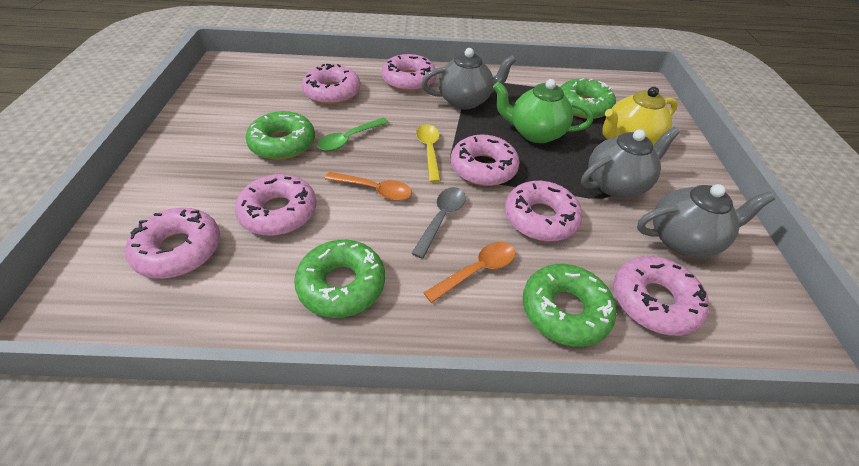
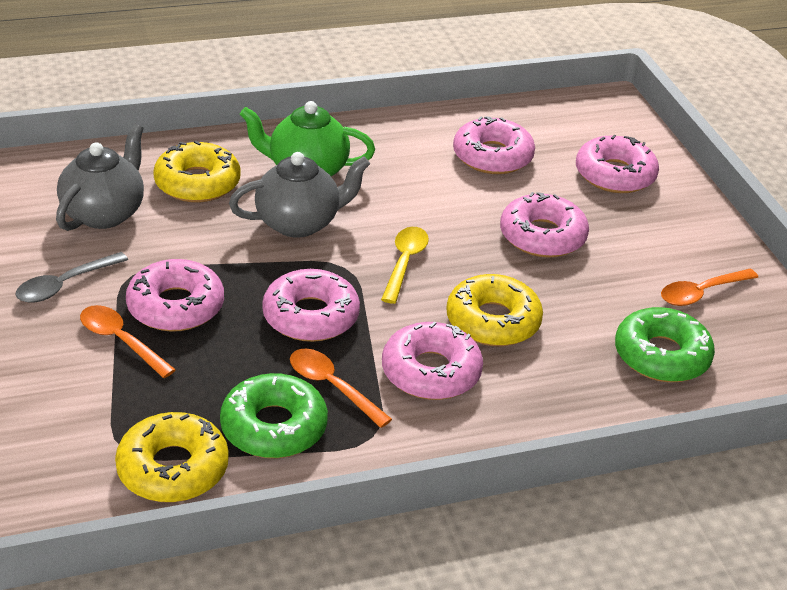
green donut: [246,111,315,160] [294,240,385,318] [523,264,616,347] [560,78,616,119] = 4 -> [220,373,328,458] [615,307,715,382] = 2
green spoon: [317,118,389,151] = 1 -> none = 0
grey teapot: [422,48,516,110] [581,127,680,198] [637,184,775,257] = 3 -> [56,124,144,231] [229,152,370,238] = 2
orange spoon: [325,172,412,201] [424,242,516,303] = 2 -> [80,305,176,378] [290,349,392,428] [661,269,758,306] = 3
pink donut: [125,208,220,279] [235,174,317,236] [302,64,361,105] [382,54,436,92] [451,135,520,186] [505,181,582,242] [614,256,709,336] = 7 -> [126,259,224,332] [262,269,360,342] [382,322,483,400] [453,116,535,174] [500,192,589,258] [576,135,659,193] = 6
yellow donut: none = 0 -> [115,412,229,502] [153,141,241,202] [446,274,543,346] = 3
yellow teapot: [602,87,678,146] = 1 -> none = 0

